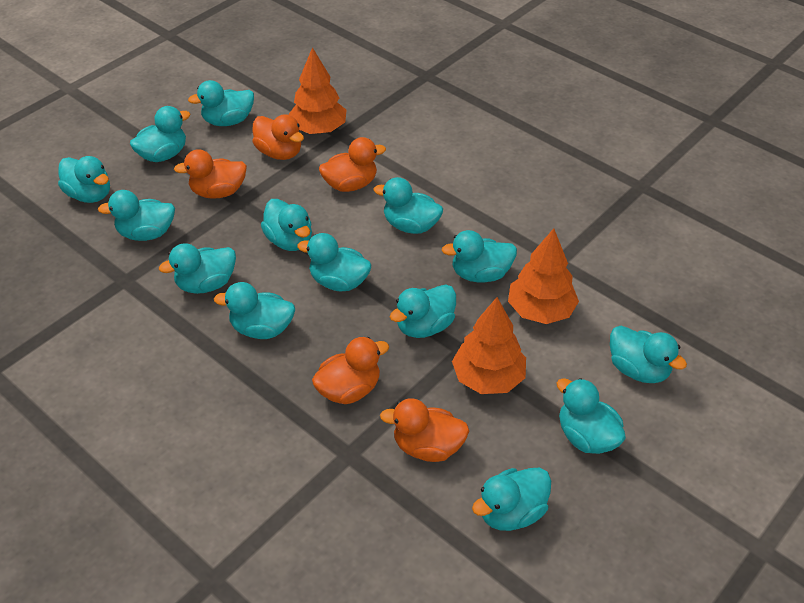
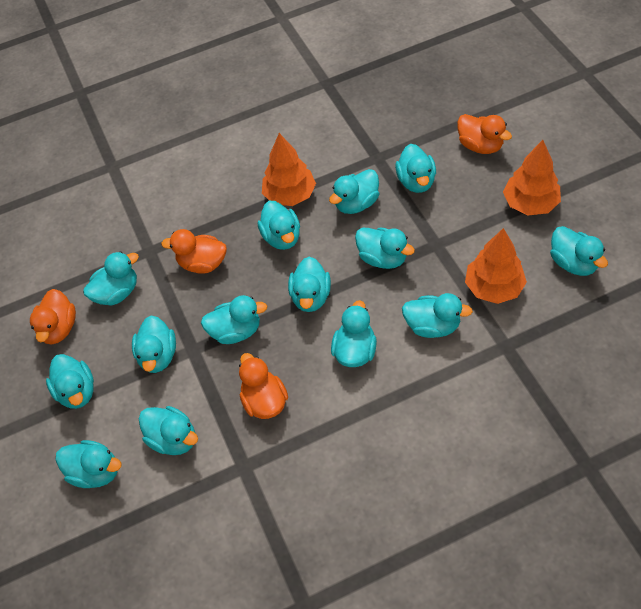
orange duck: [174,149,247,199] [252,114,304,160] [312,337,389,404] [319,137,386,192] [380,398,469,462] = 5 -> [30,289,76,345] [161,229,227,274] [239,353,288,419] [457,114,512,154] = 4

